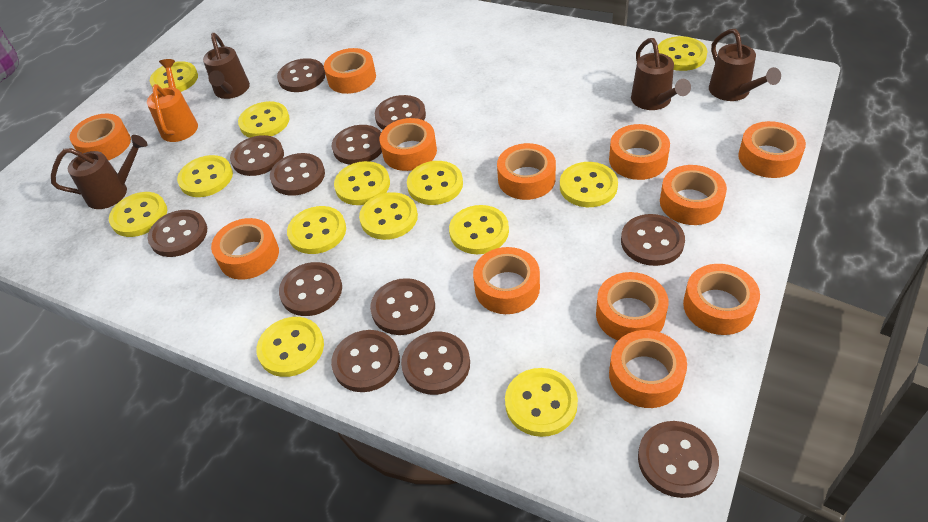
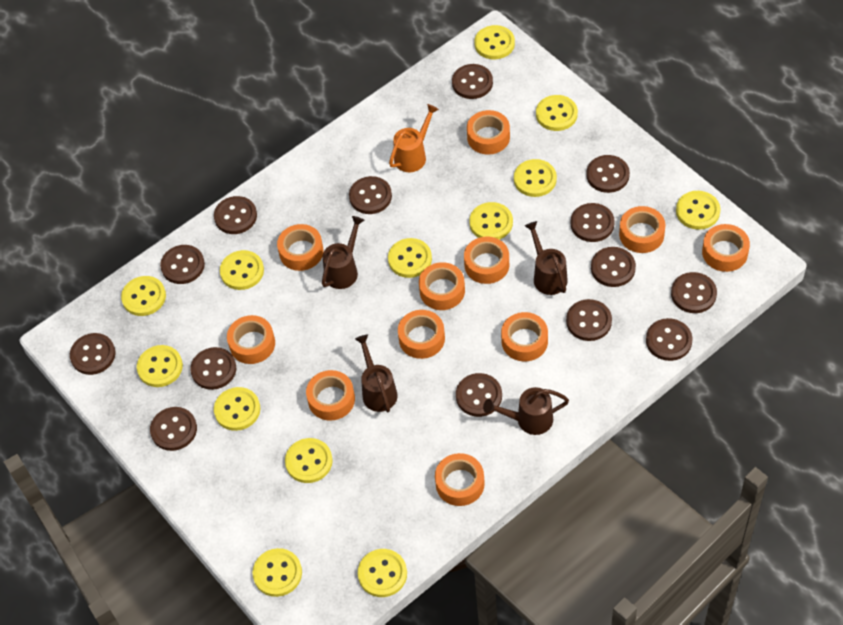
brown button: [148,210,207,257] [230,135,284,176] [270,153,325,196] [277,58,325,92] [279,262,342,316] [331,330,400,392] [332,125,382,165] [370,278,435,335] [375,95,426,129] [401,332,470,395] [621,214,685,266] [638,421,719,498] = 12 -> [70,333,116,375] [150,407,197,451] [160,245,205,284] [190,347,236,390] [214,196,257,234] [349,176,392,214] [452,64,493,99] [456,373,502,417] [566,299,612,341] [571,203,615,242] [586,155,630,193] [591,247,636,287] [646,318,692,361] [671,272,717,313] = 14
orange tape: [70,114,131,160] [211,218,279,280] [324,48,376,94] [380,118,437,171] [473,247,540,314] [497,143,556,200] [596,272,668,340] [609,124,670,180] [609,330,687,408] [660,165,727,225] [683,264,760,335] [738,121,806,178] = 12 -> [227,315,275,364] [277,224,324,271] [306,370,355,421] [398,310,445,359] [419,262,465,310] [435,453,485,506] [464,237,509,284] [467,110,510,155] [501,312,548,361] [619,206,666,253] [702,224,750,272] = 11

